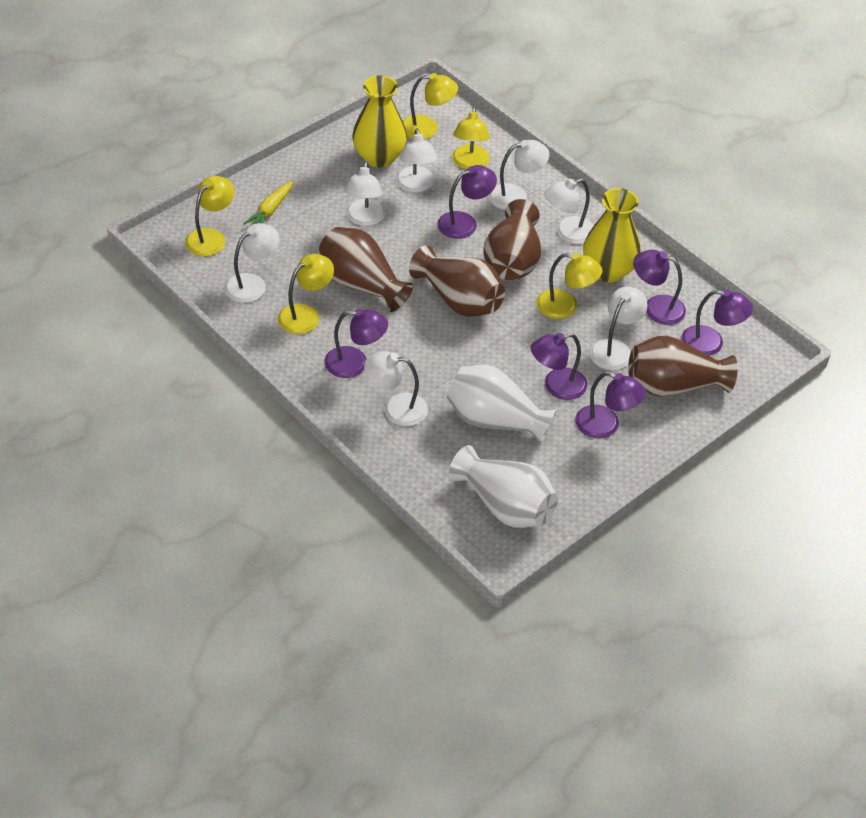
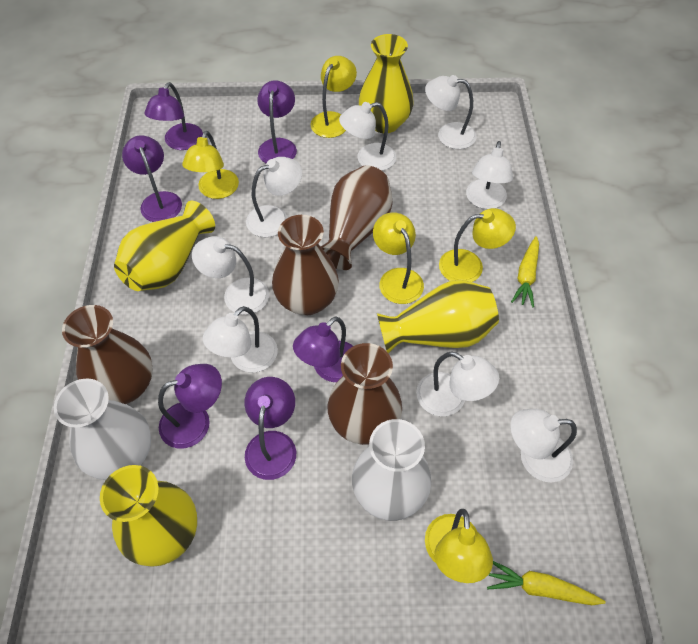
white lamp: [225,223,279,303] [344,161,385,226] [364,351,428,426] [396,128,437,192] [488,140,549,210] [544,179,594,244] [590,287,648,370] = 7 -> [192,236,269,315] [203,306,278,373] [246,157,302,237] [339,102,396,171] [416,351,499,416] [425,75,476,149] [466,141,513,209] [510,409,577,482] = 8
yellow carrot: [243,181,293,225] = 1 -> [487,561,606,605] [511,236,539,308] = 2
yellow vase: [352,75,407,168] [583,188,641,282] = 2 -> [100,465,197,567] [114,201,215,291] [359,34,414,133] [377,280,499,353] = 4

